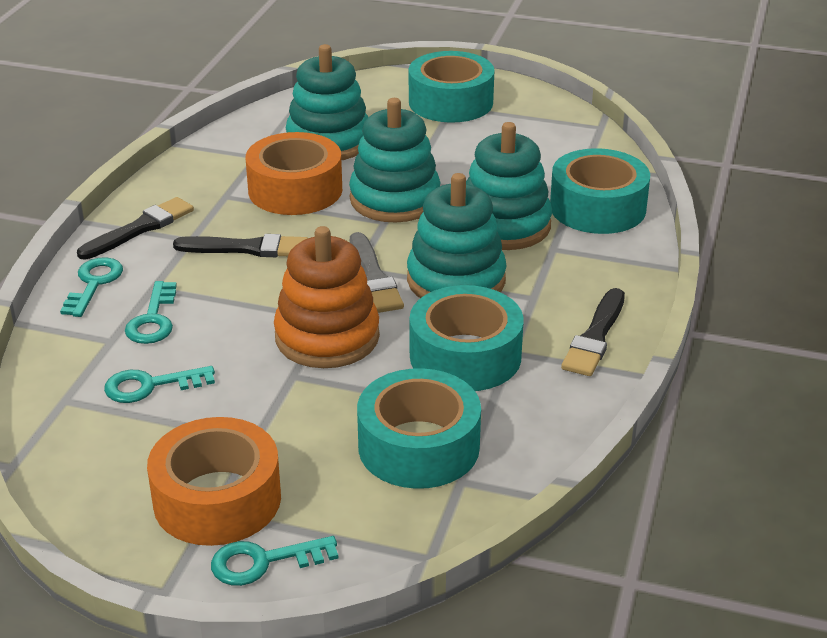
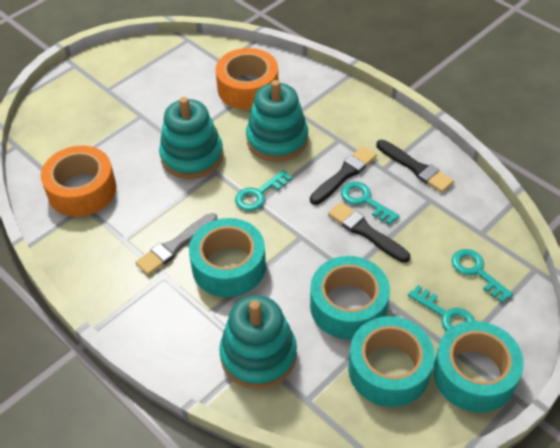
orange stacking toy: [274,226,380,368] = 1 -> none = 0
turquoise stacking toy: [286,44,368,160] [349,98,440,223] [407,173,506,298] [466,122,552,250] = 4 -> [159,97,223,179] [219,295,297,389] [246,80,308,162] = 3

